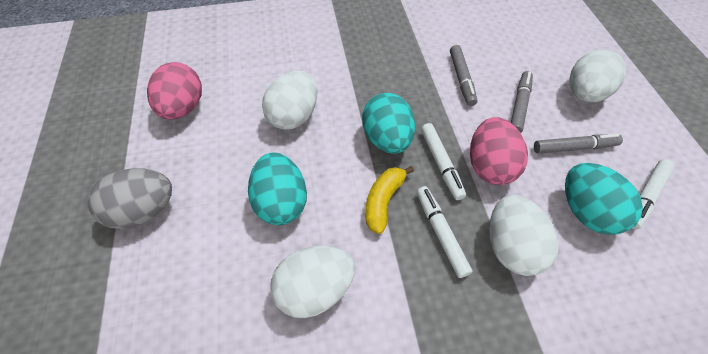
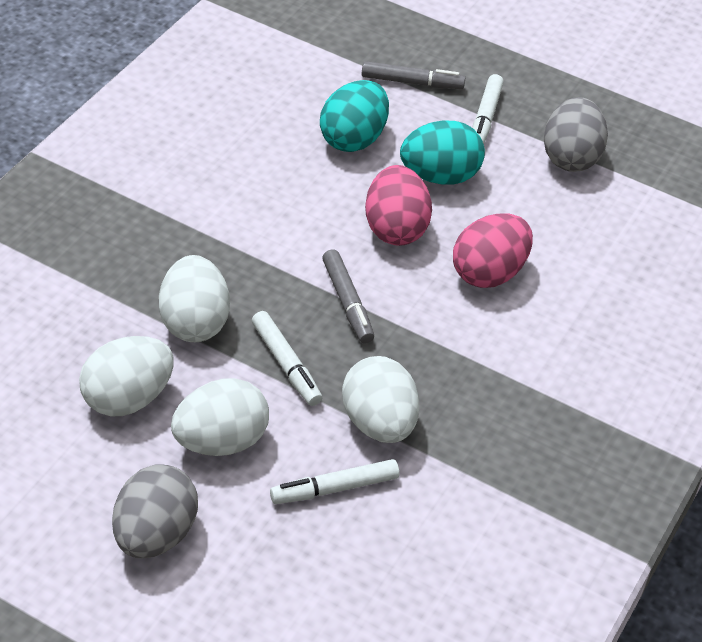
grey egg: [87,168,172,229] = 1 -> [112,464,198,558] [544,97,608,172] = 2
grey marker: [450,45,477,106] [511,71,533,133] [534,134,623,154] = 3 -> [322,249,374,344] [362,61,465,89] = 2
turquoise egg: [248,153,307,225] [362,93,415,154] [565,163,643,235] = 3 -> [320,80,389,152] [400,121,485,185] = 2
yellow banana: [365,166,414,234] = 1 -> none = 0

